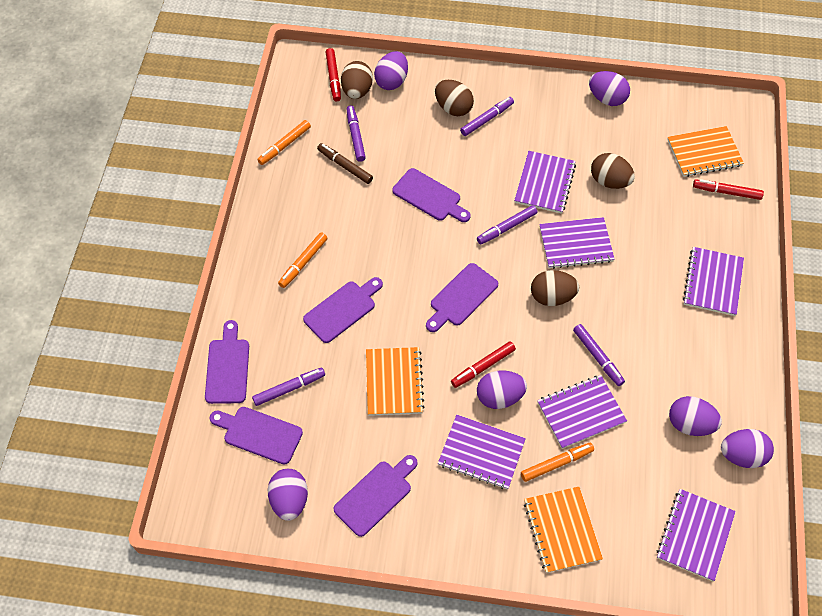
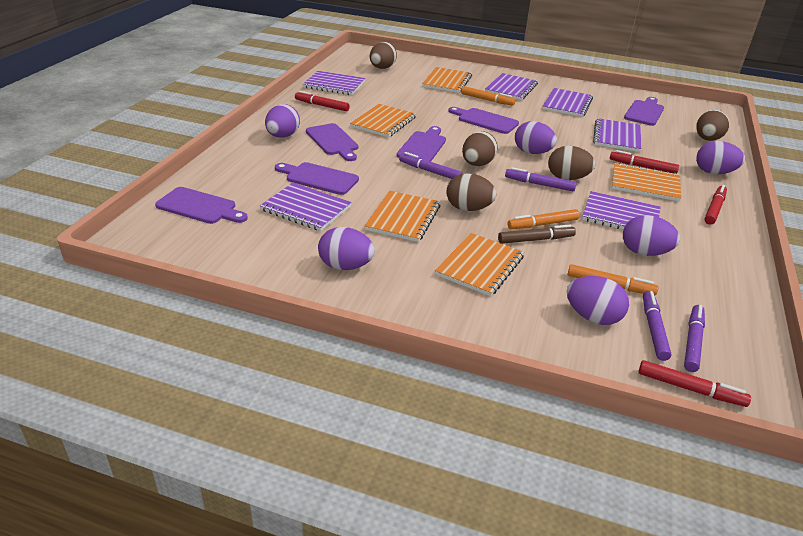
brown egg: [341,61,373,99] [435,80,474,116] [531,270,579,306] [591,153,635,189] = 4 -> [370,42,397,69] [446,173,496,211] [462,131,498,166] [548,146,595,180] [696,110,730,141] = 5
orange notebook: [366,347,425,416] [524,487,603,573] [667,126,744,177] = 3 -> [350,104,416,138] [364,191,440,242] [422,67,472,93] [435,233,524,296] [612,163,681,201] = 5
purple marker: [252,368,325,406] [346,105,366,162] [460,97,514,136] [477,205,537,244] [573,324,625,386] = 5 -> [399,152,463,179] [505,167,577,191] [643,291,671,361] [684,305,705,372] = 4
red marker: [326,48,341,101] [451,341,516,388] [693,179,764,200] = 3 -> [295,91,350,111] [610,150,679,174] [639,360,751,407] [704,185,727,225] = 4

